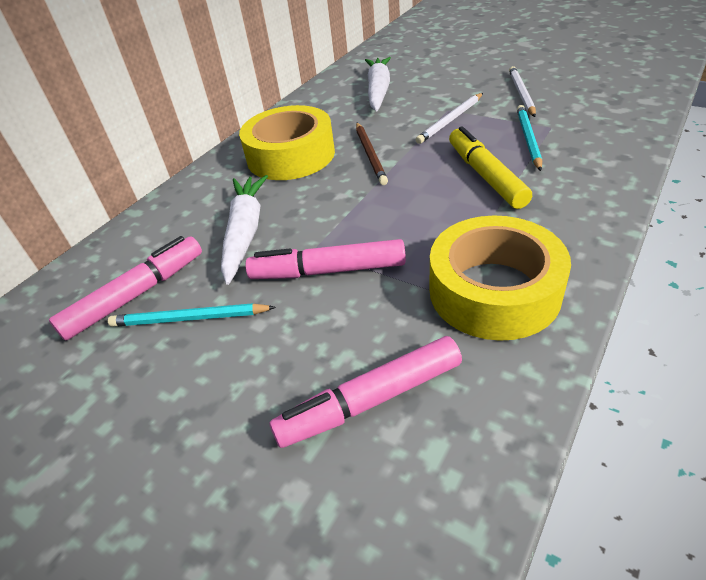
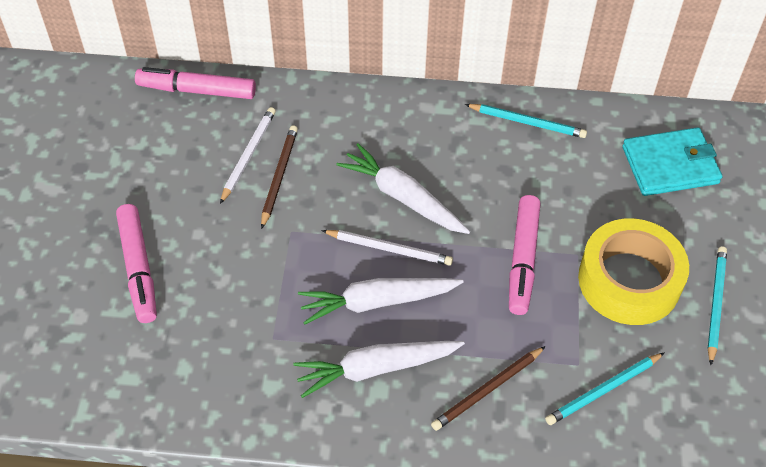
brown pencil: [356,123,388,185] = 1 -> [261,126,298,229] [431,346,546,431] = 2
turquoise pencil: [108,303,276,327] [517,105,542,171] = 2 -> [465,104,587,138] [545,353,664,425] [708,246,727,365] = 3
turquoise wallet: none = 0 -> [622,127,722,196] = 1
white carrot: [221,175,268,285] [365,57,391,111] = 2 -> [293,341,465,398] [298,278,464,325] [337,143,470,234] = 3
yellow marker: [449,126,532,209] = 1 -> none = 0
yellow tape: [239,105,335,180] [430,216,571,341] = 2 -> [578,218,689,325] = 1

